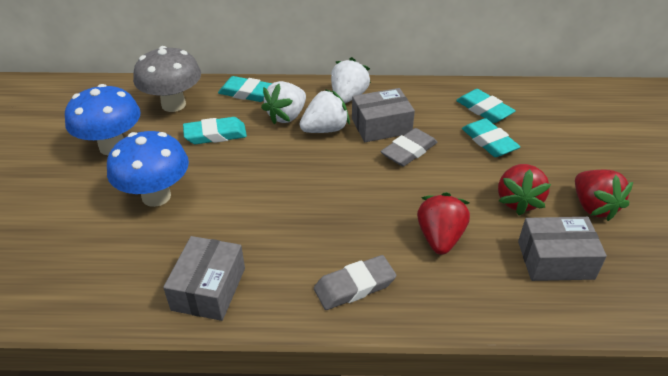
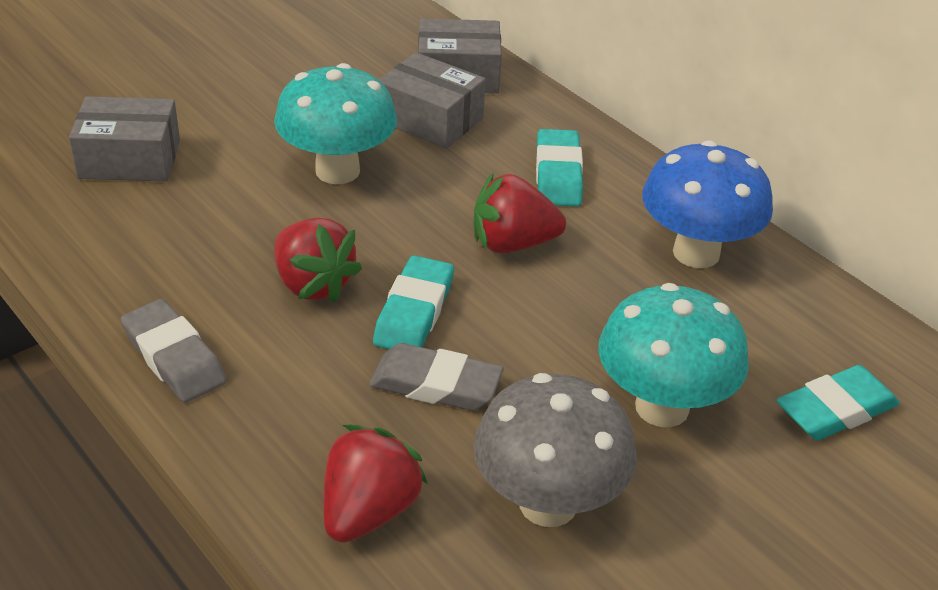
blue mushroom: [65,84,141,155] [107,131,189,207] = 2 -> [642,140,773,268] = 1
turquoise eraser: [183,117,247,144] [218,76,272,102] [456,89,516,123] [462,118,521,157] = 4 -> [373,255,454,349] [536,129,583,206] [777,365,900,440] = 3
turquoise mushroom: none = 0 -> [274,63,397,184] [598,283,749,427] = 2
white strawberry: [261,81,306,124] [300,89,350,133] [331,57,371,103] = 3 -> none = 0

